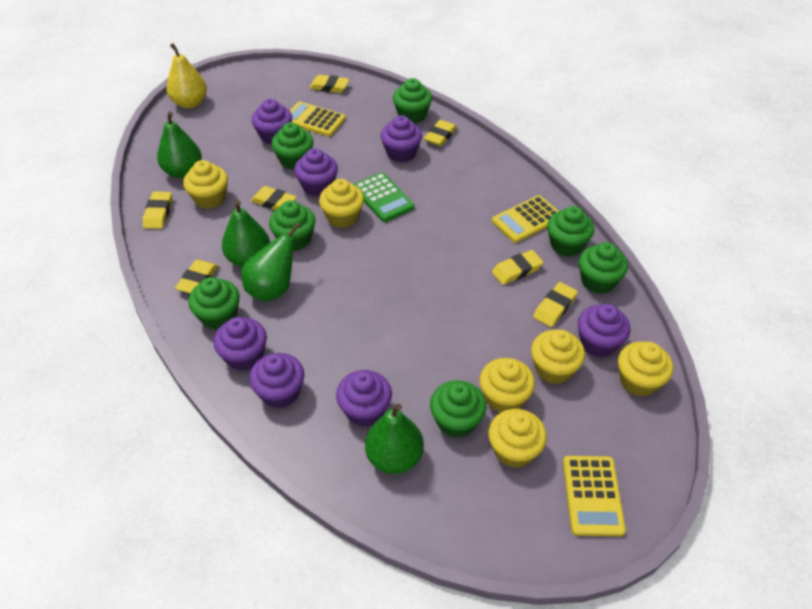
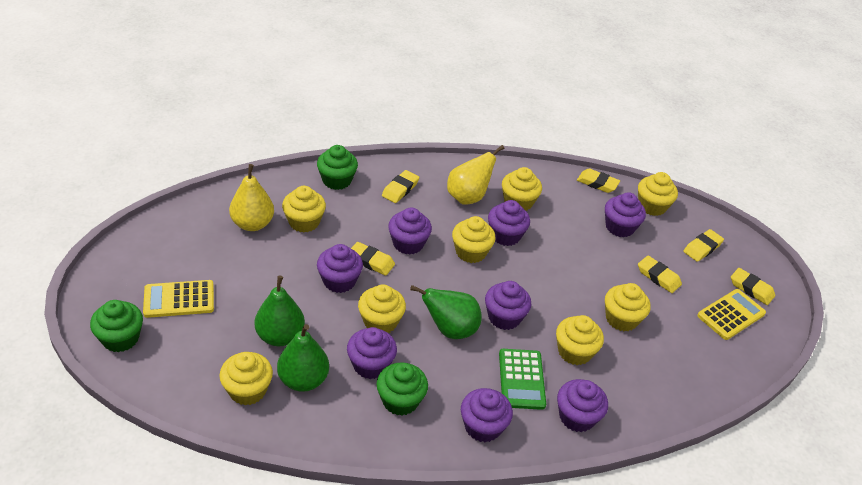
green cupcake: [188,277,240,330] [269,201,315,251] [271,122,313,170] [393,78,432,124] [430,380,487,438] [547,206,594,257] [579,242,628,294] = 7 -> [90,300,143,352] [317,145,358,190] [376,362,428,416] = 3
green pear: [157,111,202,178] [222,200,270,267] [241,222,301,301] [365,404,424,474] = 4 -> [254,275,305,346] [277,324,329,392] [410,285,482,339] = 3
purple cupcake: [213,317,267,371] [249,353,304,408] [252,99,292,145] [294,148,338,197] [336,370,392,427] [381,115,422,162] [578,304,630,357] = 7 -> [317,244,363,293] [347,327,397,379] [388,207,432,255] [461,388,513,442] [485,281,531,330] [488,200,530,246] [557,379,608,432] [605,192,646,237] = 8
yellow calculator: [290,101,346,136] [492,195,559,243] [563,456,626,536] = 3 -> [143,280,214,318] [697,289,766,340] = 2
yellow cupcake: [183,160,228,209] [319,179,364,228] [480,358,535,412] [488,409,547,468] [531,330,585,384] [618,342,673,397] = 6 -> [220,352,273,405] [282,186,326,232] [358,284,406,333] [452,216,496,263] [502,167,542,211] [556,315,604,365] [605,283,651,332] [638,172,678,216] = 8
yellow eraser: [143,191,172,229] [175,260,218,293] [251,186,297,210] [309,75,349,93] [424,120,457,146] [492,250,543,285] [533,282,578,327] = 7 -> [351,242,395,276] [382,170,419,203] [577,168,620,193] [638,256,682,293] [683,229,724,262] [731,268,776,305] = 6
yellow pear: [166,43,207,109] = 1 -> [229,164,274,231] [447,145,504,205] = 2

